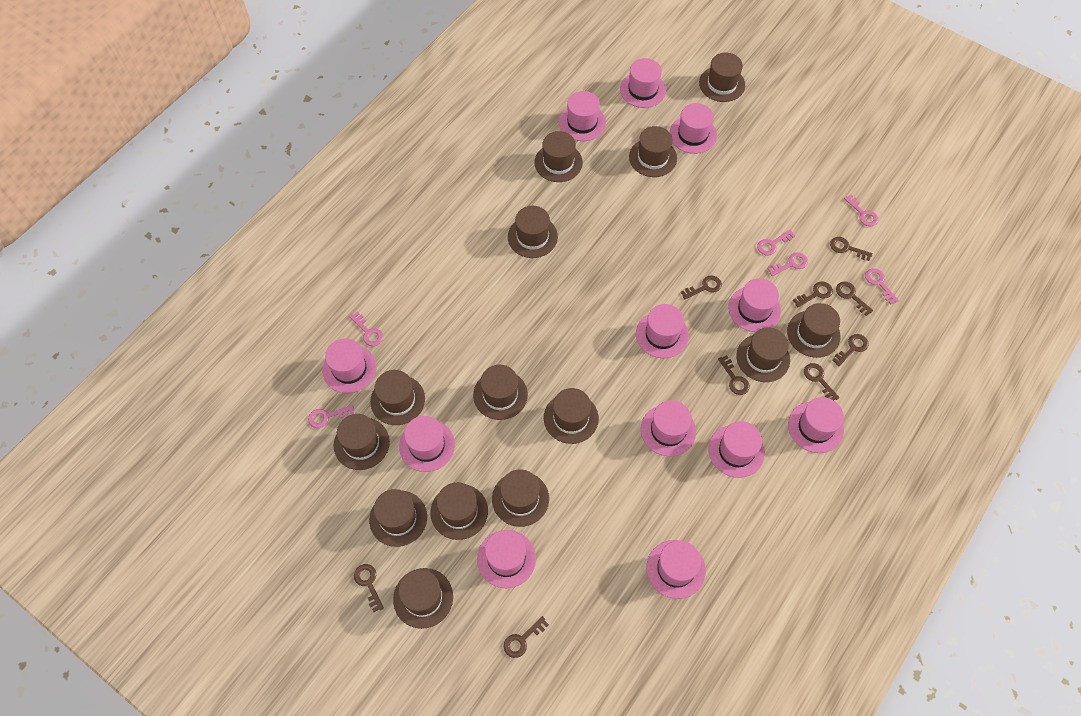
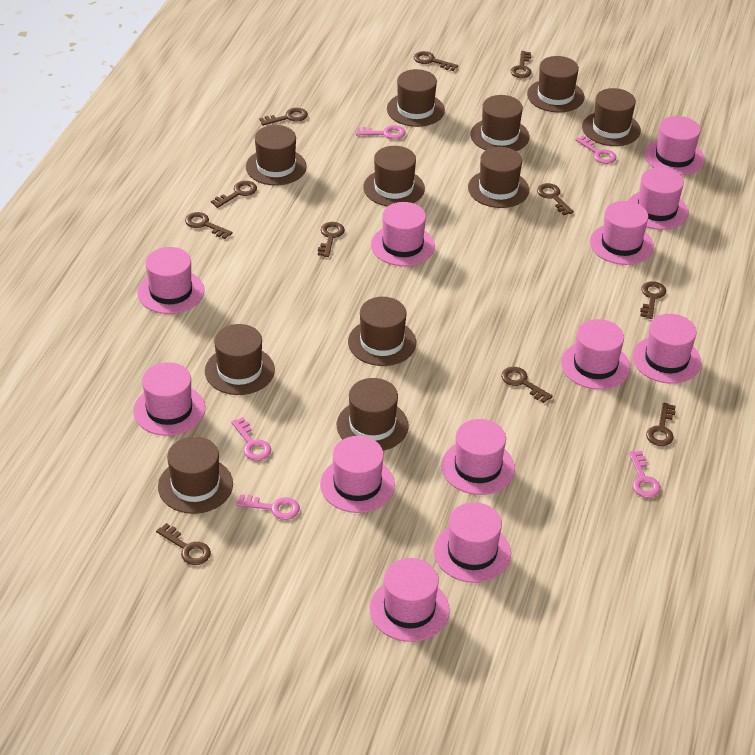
brown hat: [334,414,390,470] [369,489,427,547] [370,370,425,425] [393,568,453,629] [430,482,488,540] [473,365,528,420] [492,469,549,527] [508,206,558,258] [535,131,583,182] [544,388,599,444] [629,126,677,177] [699,53,745,102] [736,327,790,382] [787,303,840,358] = 14 -> [158,436,233,514] [205,324,275,395] [246,125,307,186] [337,378,409,451] [348,297,416,366] [363,146,425,207] [387,69,445,127] [468,147,529,208] [471,95,529,151] [527,56,584,113] [582,88,641,146] = 11
brown key: [354,564,384,612] [504,616,549,658] [681,275,722,300] [718,355,750,395] [793,281,833,307] [804,363,839,400] [830,237,873,261] [832,334,869,366] [836,282,873,316] = 9 -> [156,523,211,565] [185,212,233,239] [211,181,257,208] [259,108,308,126] [318,222,345,257] [414,51,458,71] [501,367,553,403] [510,51,532,78] [537,183,574,215] [640,281,666,319] [646,403,676,446] = 11
pink key: [308,405,354,428] [350,312,383,346] [757,230,795,256] [768,252,808,276] [844,194,879,226] [865,268,899,305] = 6 -> [231,417,271,461] [236,494,300,520] [356,125,405,139] [575,135,617,164] [629,451,661,498] = 5

